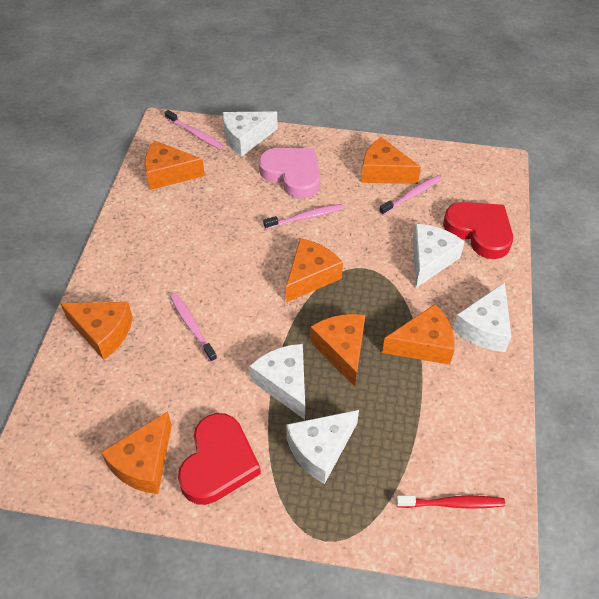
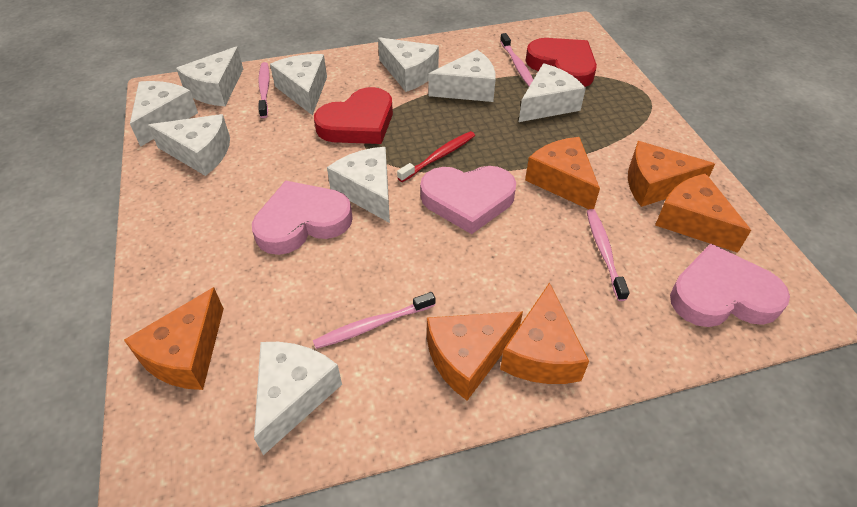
orange cheese: [60,302,133,360] [101,411,172,494] [145,141,205,190] [286,238,343,303] [310,314,365,387] [361,137,421,184] [382,304,455,365] = 7 -> [124,287,224,390] [427,311,523,400] [500,282,589,384] [525,137,600,209] [628,141,715,207] [655,173,751,253] = 6
pink heart: [259,148,320,198] = 1 -> [252,180,353,255] [420,166,516,234] [670,244,790,327] = 3
white cheese: [223,111,278,157] [249,344,305,420] [286,410,359,484] [413,224,465,288] [453,282,511,352] = 5 -> [130,81,198,147] [148,114,230,176] [176,47,243,106] [254,342,342,455] [270,54,327,116] [327,147,390,223] [378,37,439,92] [429,50,496,102] [519,63,586,122] = 9

